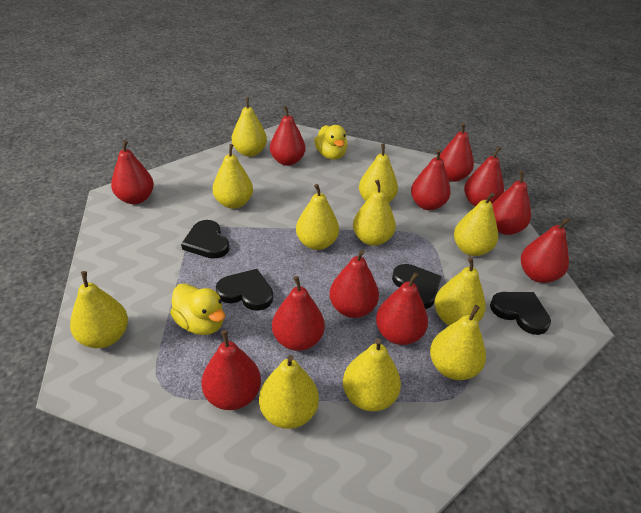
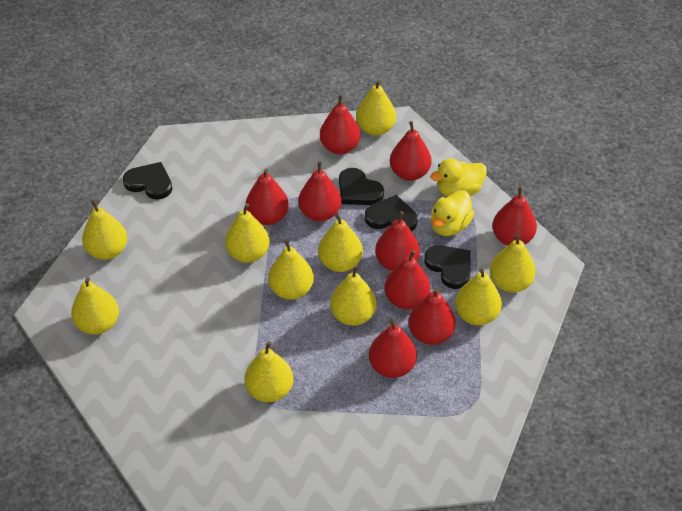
red pear: [111,140,154,204] [201,330,261,410] [270,106,305,166] [272,276,325,351] [329,250,379,318] [376,272,428,345] [411,149,451,210] [439,123,474,182] [464,147,504,206] [492,171,531,235] [521,218,570,283] = 11 -> [246,169,289,225] [298,161,341,221] [320,95,360,154] [369,319,417,378] [375,211,420,271] [384,250,430,310] [390,121,432,181] [408,289,456,345] [492,186,537,246] = 9
yellow pear: [70,271,128,348] [213,144,253,209] [232,97,267,157] [259,355,319,429] [296,184,339,250] [343,338,401,411] [353,180,396,246] [359,144,398,203] [430,305,486,380] [434,257,486,326] [454,192,498,256] = 11 -> [71,277,119,335] [82,200,127,260] [225,203,270,263] [244,341,293,402] [268,239,314,300] [318,213,363,272] [330,265,376,326] [356,80,396,136] [455,268,502,325] [490,233,536,293] = 10

